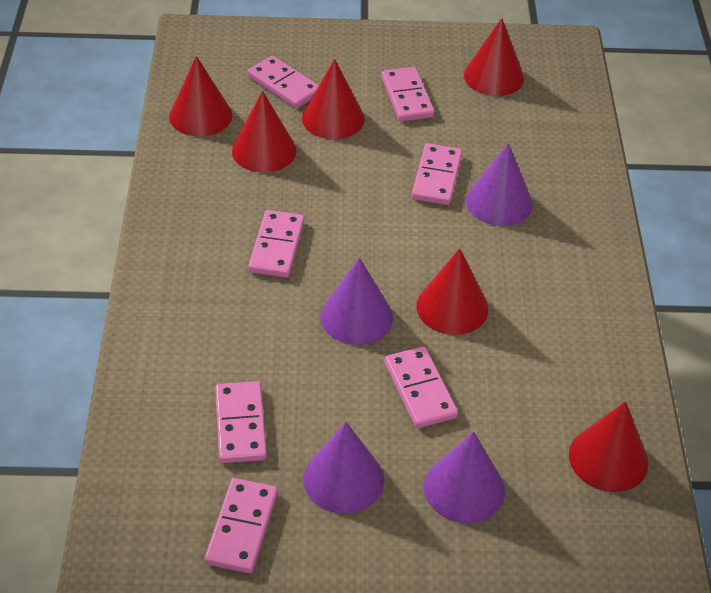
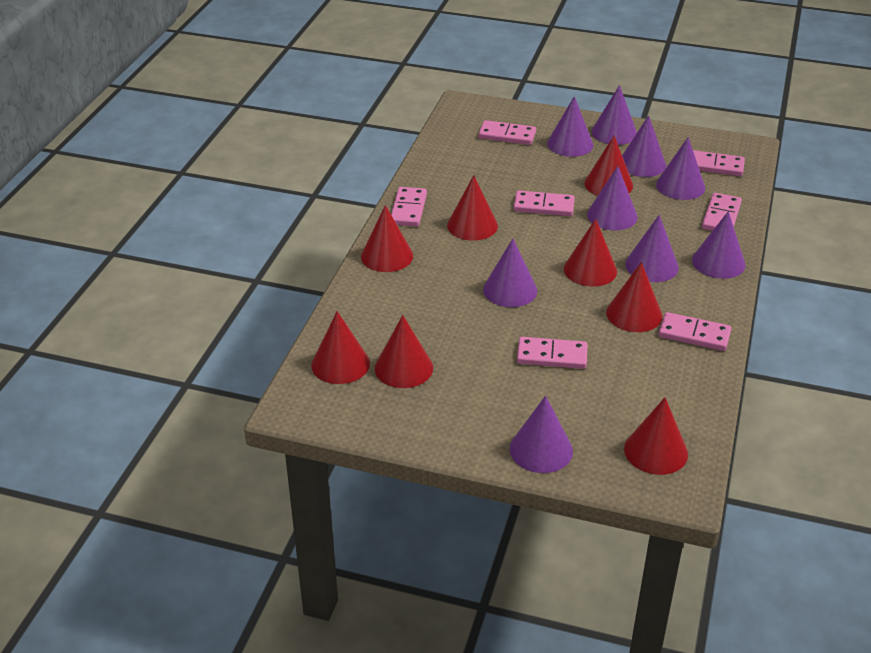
purple cone: [303,422,384,514] [320,258,393,345] [424,432,505,523] [466,143,533,226] = 4 -> [483,238,537,307] [510,396,573,473] [547,96,594,157] [587,166,638,230] [591,85,637,145] [622,115,666,177] [625,215,679,282] [656,137,705,200] [692,211,746,279] = 9
red cone: [169,56,232,136] [232,91,297,173] [302,59,365,139] [417,248,488,335] [464,18,524,96] [569,401,648,492] = 6 -> [311,311,370,384] [361,205,413,272] [374,315,433,388] [447,175,498,241] [564,219,617,287] [584,136,633,196] [606,262,662,332] [624,397,688,475] = 8

